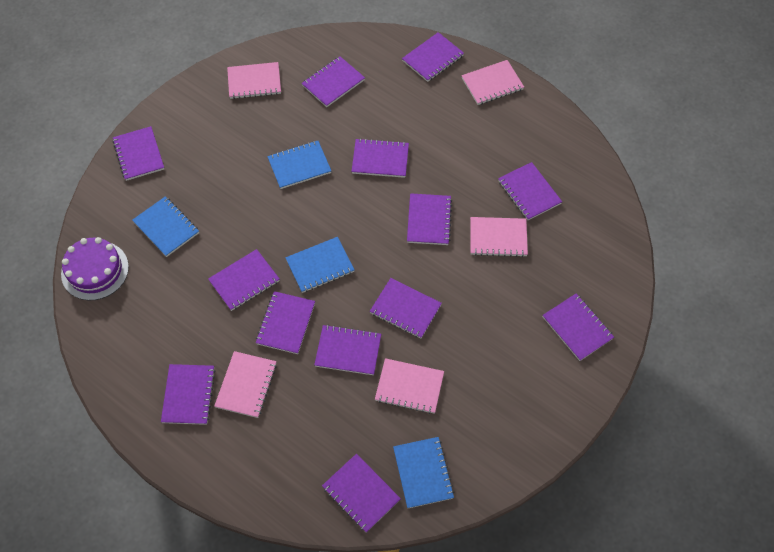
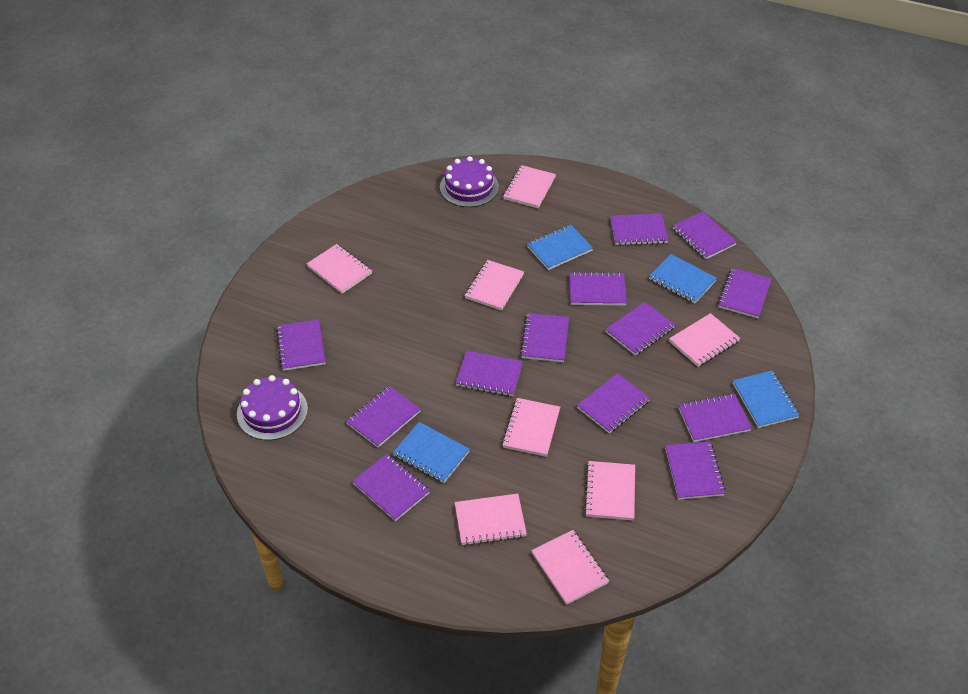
pink notebook: [214,351,277,418] [227,62,281,99] [375,358,444,414] [461,60,524,105] [470,217,528,257] = 5 -> [306,244,372,294] [455,494,527,546] [464,260,524,311] [502,398,560,457] [503,165,556,208] [531,530,609,605] [584,461,635,520] [669,313,740,367] = 8
purple cake: [61,237,129,300] = 1 -> [237,375,308,440] [440,156,499,207] = 2

